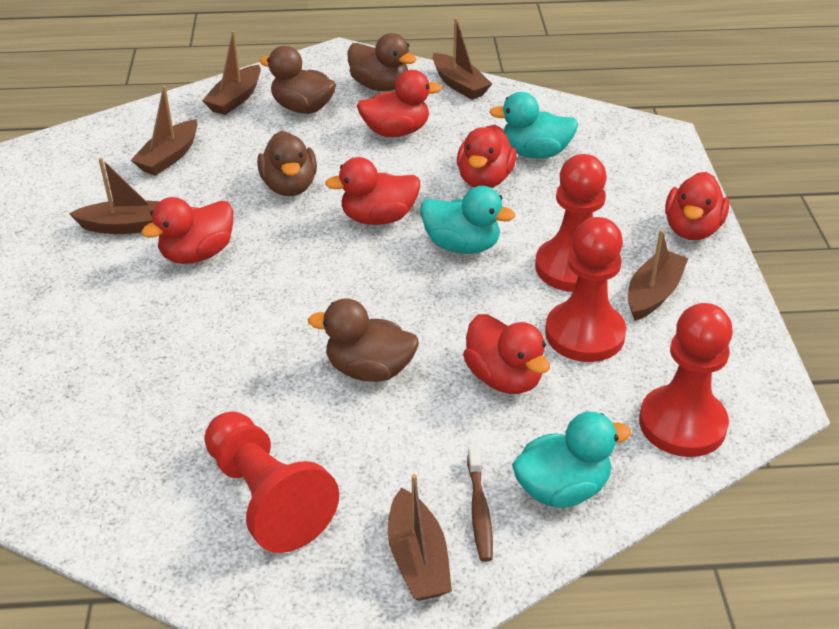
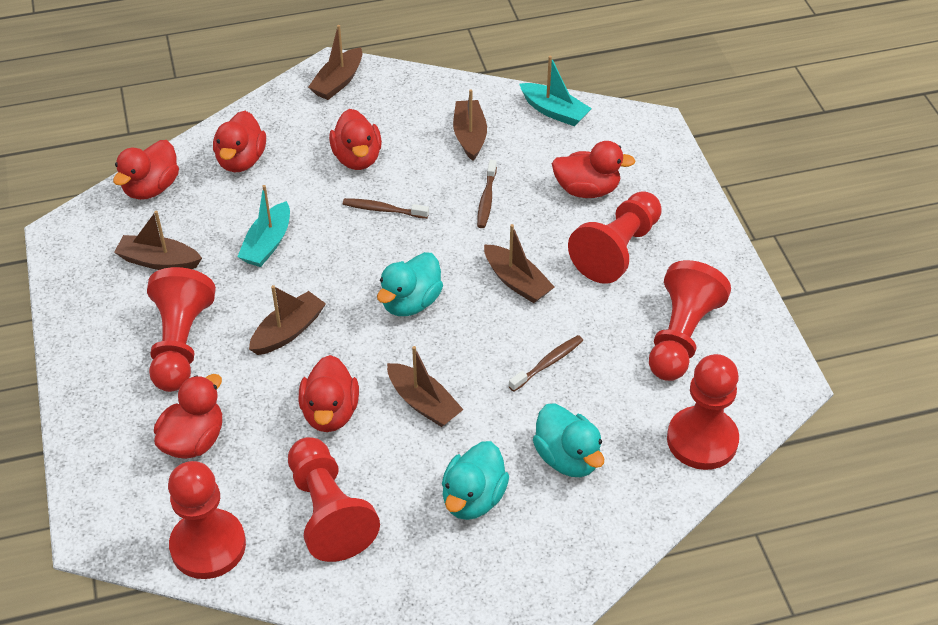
brown duck: [257,131,317,196] [259,46,336,114] [308,298,419,382] [347,33,417,91] = 4 -> none = 0
brown toothbrush: [467,446,493,562] = 1 -> [343,198,429,219] [477,160,497,228] [509,335,583,392] = 3
red pawn: [205,411,339,553] [535,154,607,292] [545,217,626,362] [639,303,733,457] = 4 -> [147,267,216,392] [168,461,246,579] [288,437,380,562] [568,191,662,284] [649,260,731,381] [667,354,739,470] = 6
turquoise boat: none = 0 -> [237,185,290,267] [520,56,592,127] = 2

